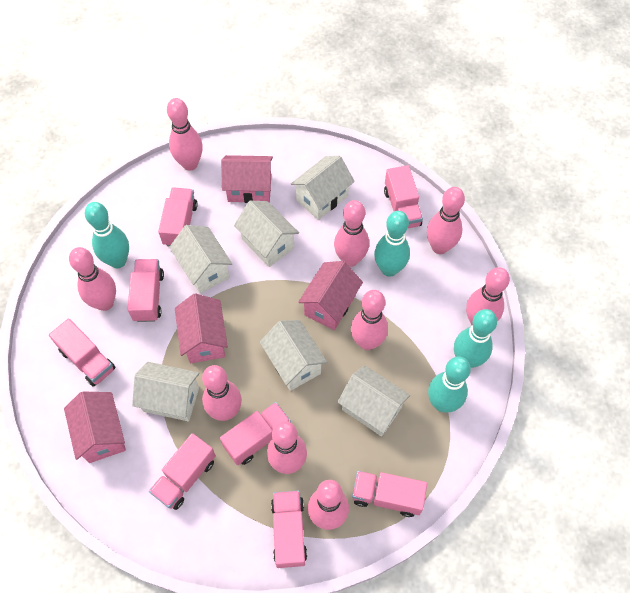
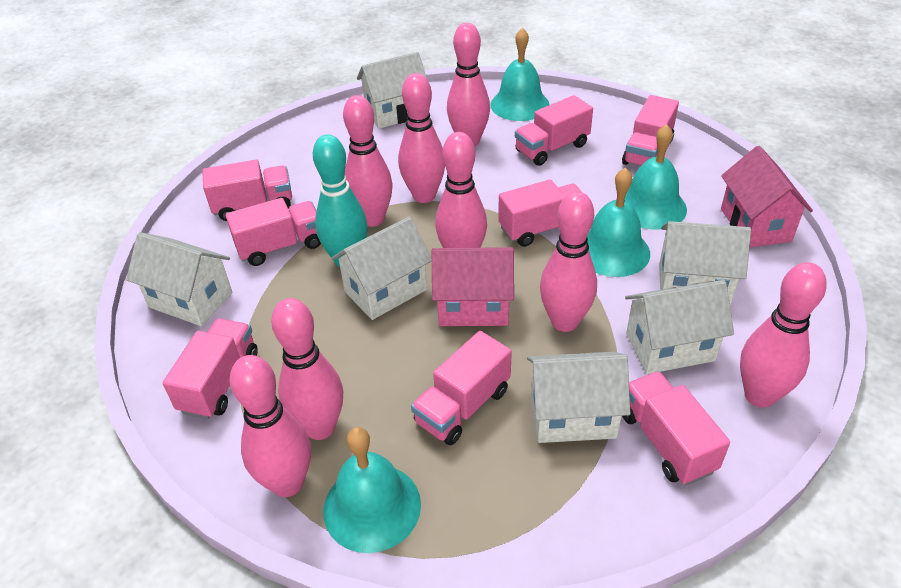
pink bowling pin: [69,247,116,311] [167,98,203,171] [202,365,242,421] [267,421,307,474] [308,480,349,530] [334,200,369,267] [351,290,388,350] [427,187,465,254] [466,267,510,325] = 9 -> [230,355,311,497] [271,298,343,440] [343,95,393,227] [398,73,445,203] [435,132,487,248] [447,23,490,147] [540,191,597,332] [740,262,827,408] = 8
pink house: [64,392,126,463] [175,293,228,363] [221,155,273,203] [298,261,363,330] = 4 -> [432,247,514,326] [721,146,813,247] = 2
turquoise bell: none = 0 -> [323,427,421,553] [490,28,549,121] [587,168,650,277] [624,124,687,230] = 4
turquoise bowling pin: [85,202,129,268] [374,211,410,277] [428,356,471,413] [454,309,497,368] = 4 -> [313,134,368,268] = 1

